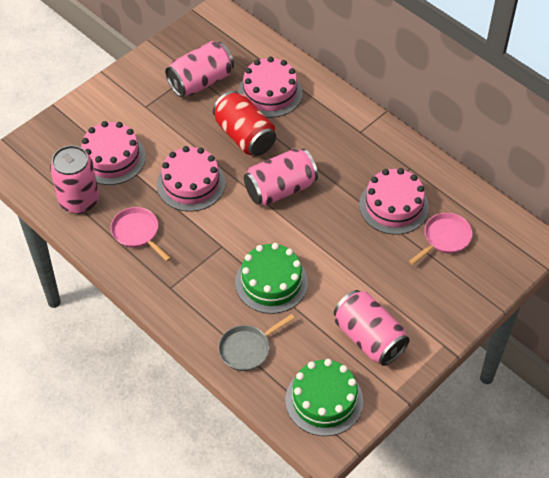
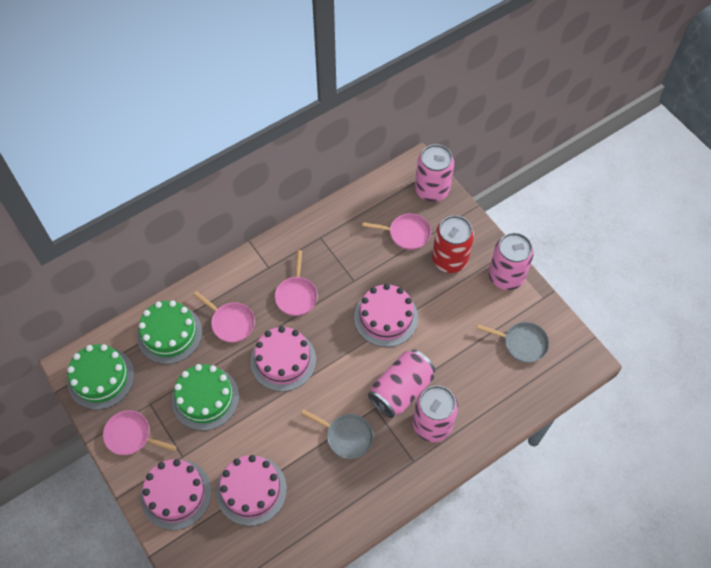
green cake: [235,243,308,314] [285,359,363,436] = 2 -> [67,344,134,410] [137,300,202,364] [172,364,239,430] = 3
grey pan: [218,314,295,371] = 1 -> [301,409,373,459] [476,322,549,363] = 2
pink pan: [111,207,171,261] [409,213,473,265] = 2 -> [103,410,177,455] [193,291,255,343] [275,250,318,316] [362,213,431,250] = 4

